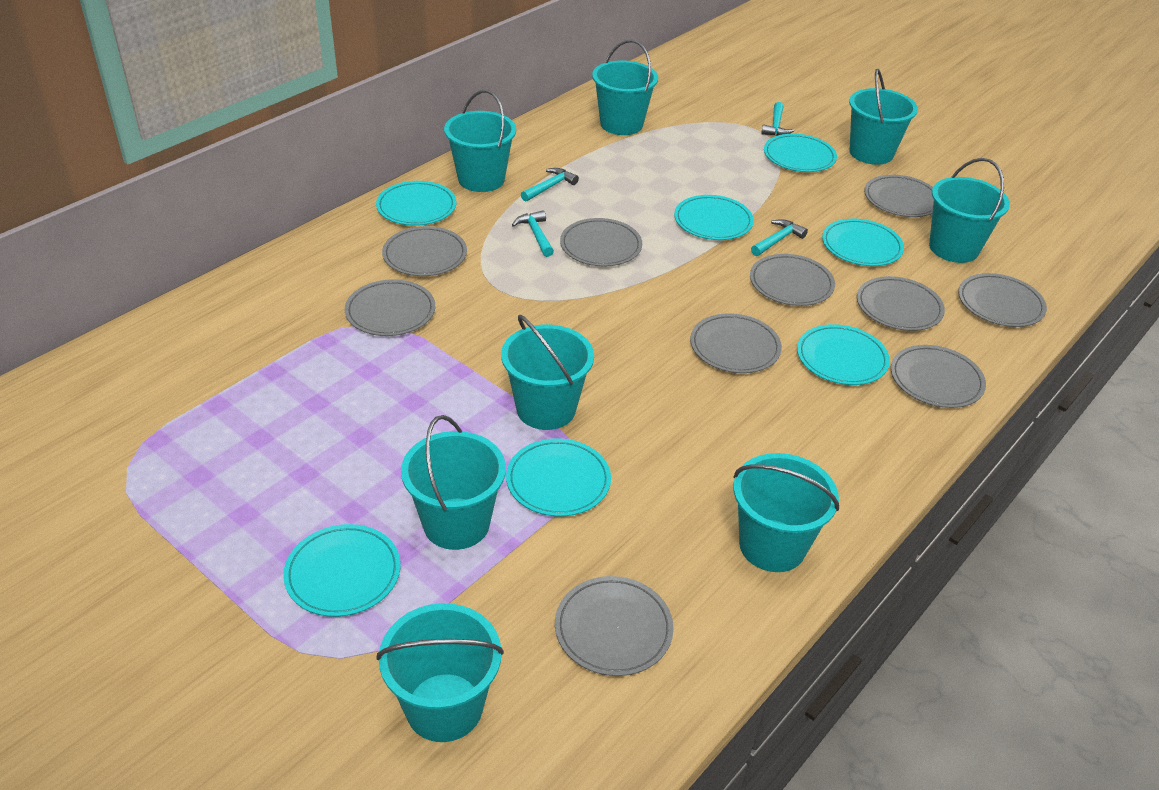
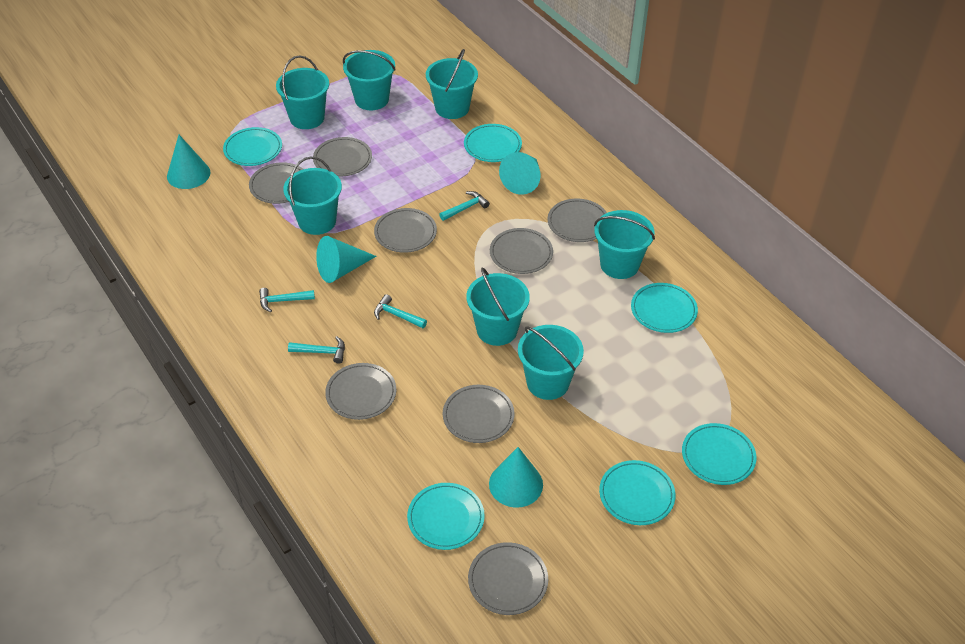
grey plate: [345,279,435,336] [382,226,467,276] [555,576,674,676] [560,218,642,267] [690,313,782,373] [750,254,835,306] [857,276,945,331] [864,175,934,217] [891,345,986,408] [958,273,1047,327] = 10 -> [249,162,303,204] [313,137,372,176] [325,363,396,420] [374,208,437,253] [443,385,515,443] [468,542,548,615] [490,228,553,274] [548,199,607,242] = 8
turquoise bucket: [377,603,504,742] [401,415,506,550] [444,90,516,192] [501,315,594,430] [592,40,658,135] [733,453,839,572] [849,69,918,165] [929,158,1010,263] = 8 -> [276,56,329,129] [283,157,342,235] [343,50,396,110] [426,49,478,119] [466,267,530,346] [518,325,584,400] [594,210,655,279] = 7
turquoise cone: none = 0 -> [167,135,211,189] [316,236,376,283] [489,447,543,508] [499,152,540,195] = 4
turquoise plate: [283,524,401,617] [376,181,456,226] [506,438,611,517] [674,195,754,240] [764,134,837,172] [797,324,890,385] [822,219,904,266] = 7 -> [223,127,282,166] [407,483,485,550] [464,124,522,162] [599,460,676,525] [631,283,698,333] [682,423,756,485] = 6

